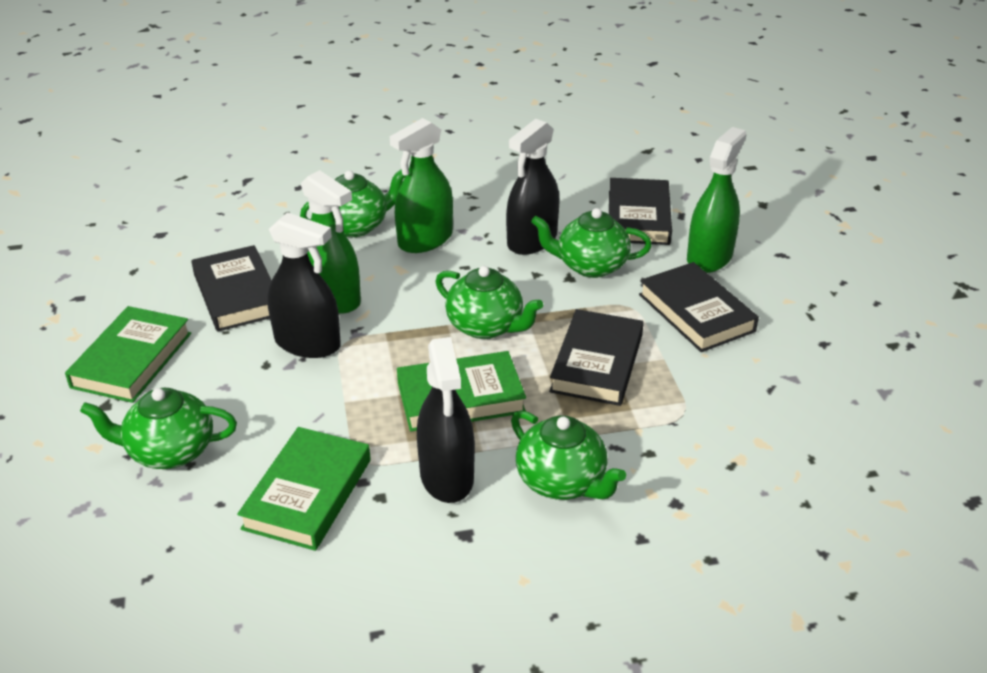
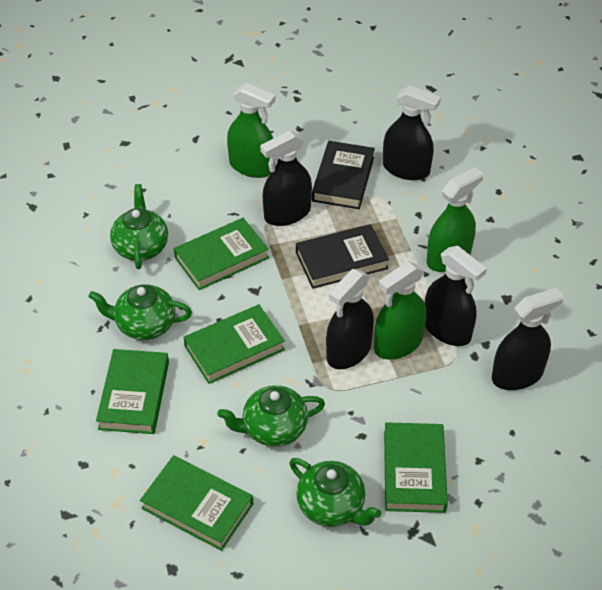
black book: [191,245,272,332] [549,309,644,406] [609,178,672,245] [639,262,759,352] = 4 -> [296,224,389,289] [312,141,375,209] = 2
black spray bottle: [267,212,341,358] [417,337,475,503] [506,119,560,255] = 3 -> [260,130,312,226] [326,269,374,369] [383,86,441,180] [424,246,487,346] [492,288,564,390] = 5
green book: [65,306,191,403] [237,427,371,551] [397,351,526,432] = 3 -> [96,349,169,434] [140,455,253,551] [174,218,269,290] [183,304,285,384] [384,422,448,513] = 5
green teapot: [80,388,237,469] [300,169,405,237] [436,266,543,339] [511,410,626,500] [531,208,652,278] = 5 -> [88,284,192,340] [110,184,168,269] [217,385,325,447] [289,458,381,527] = 4

